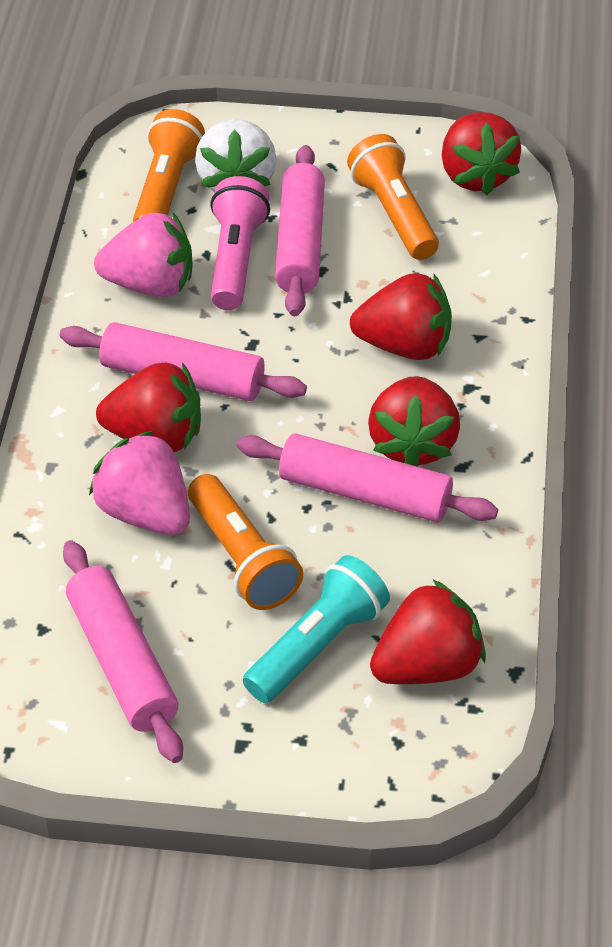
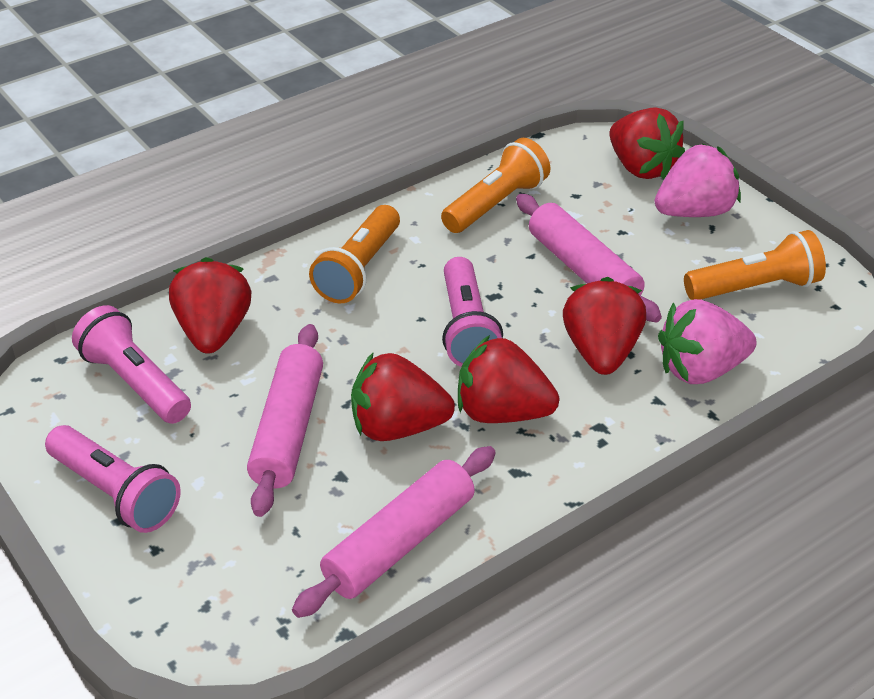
pink flashlight: [210,176,270,310] = 1 -> [45,425,181,533] [72,305,191,424] [442,257,503,367] = 3
pink rolling pin: [60,322,307,401] [63,540,183,763] [237,433,498,522] [275,145,325,316] = 4 -> [247,324,323,517] [292,446,496,618] [516,194,662,322] = 3
turquoise flashlight: [243,555,390,703] = 1 -> none = 0
white strawberry: [195,119,276,192] = 1 -> none = 0

